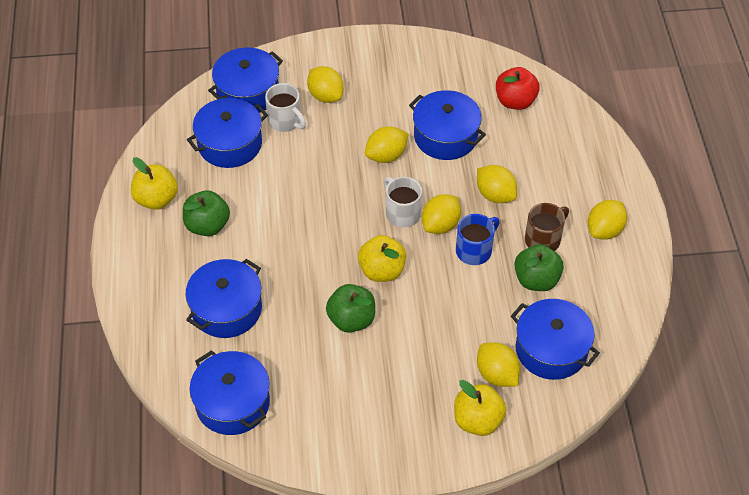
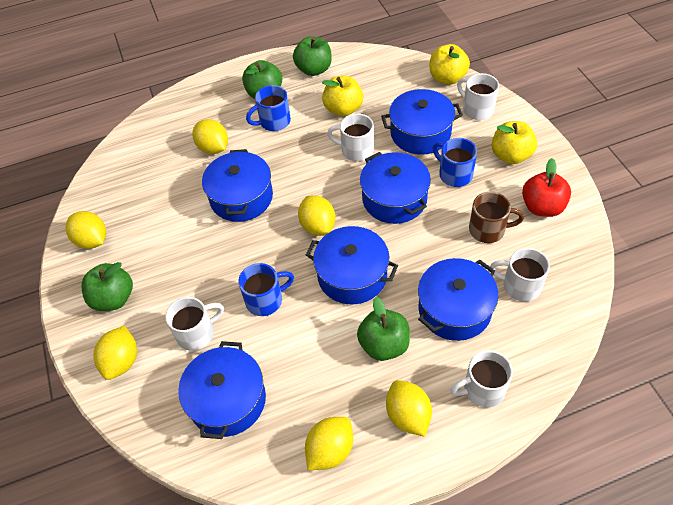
blue mug: [456,214,500,265] = 1 -> [238,263,294,316] [246,85,291,131] [433,138,477,187] = 3
green apple: [183,191,230,236] [326,284,375,333] [514,244,564,291] = 3 -> [82,262,133,311] [242,60,282,99] [293,36,332,76] [357,297,410,361] = 4
white mug: [265,83,306,132] [384,177,422,227] = 2 -> [165,297,224,351] [327,114,374,161] [450,350,513,407] [457,73,499,120] [490,248,550,302] = 5

